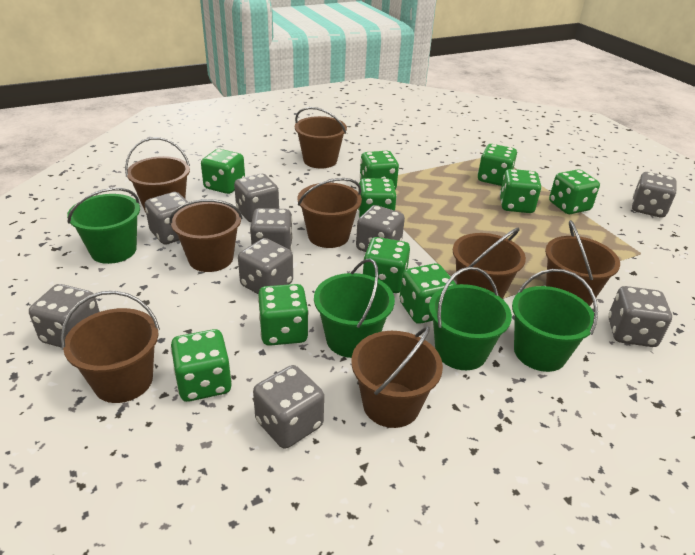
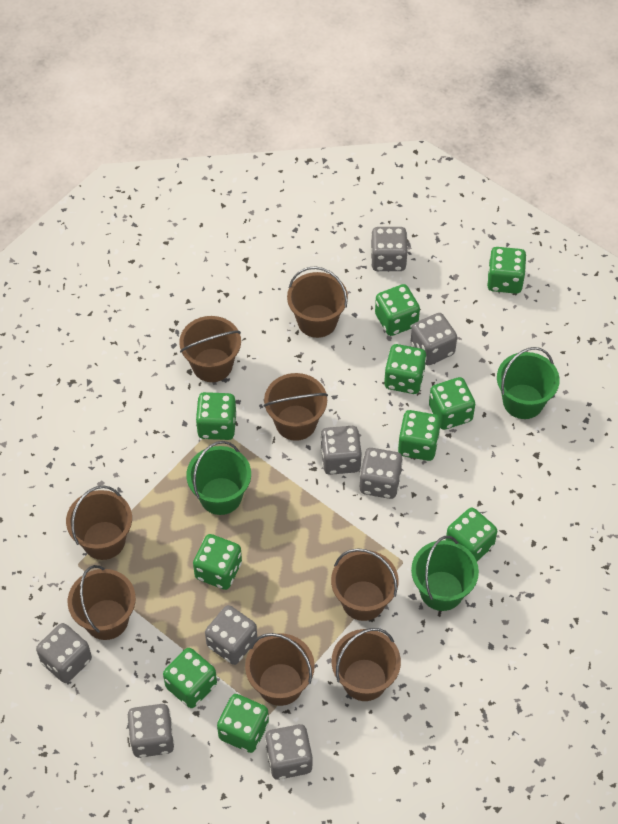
green bucket: [67,188,140,264] [314,259,395,358] [429,267,512,370] [512,269,598,372] = 4 -> [186,441,251,515] [411,536,479,611] [497,347,560,419] = 3
grey dice: [29,284,100,348] [145,192,188,245] [234,174,279,222] [238,238,293,294] [250,208,293,250] [253,365,324,449] [356,205,405,252] [608,286,672,347] [632,172,677,218] = 9 -> [36,623,92,683] [127,704,174,758] [205,605,257,665] [265,724,313,780] [320,426,362,475] [359,448,403,499] [370,227,408,271] [411,313,457,365] = 8

